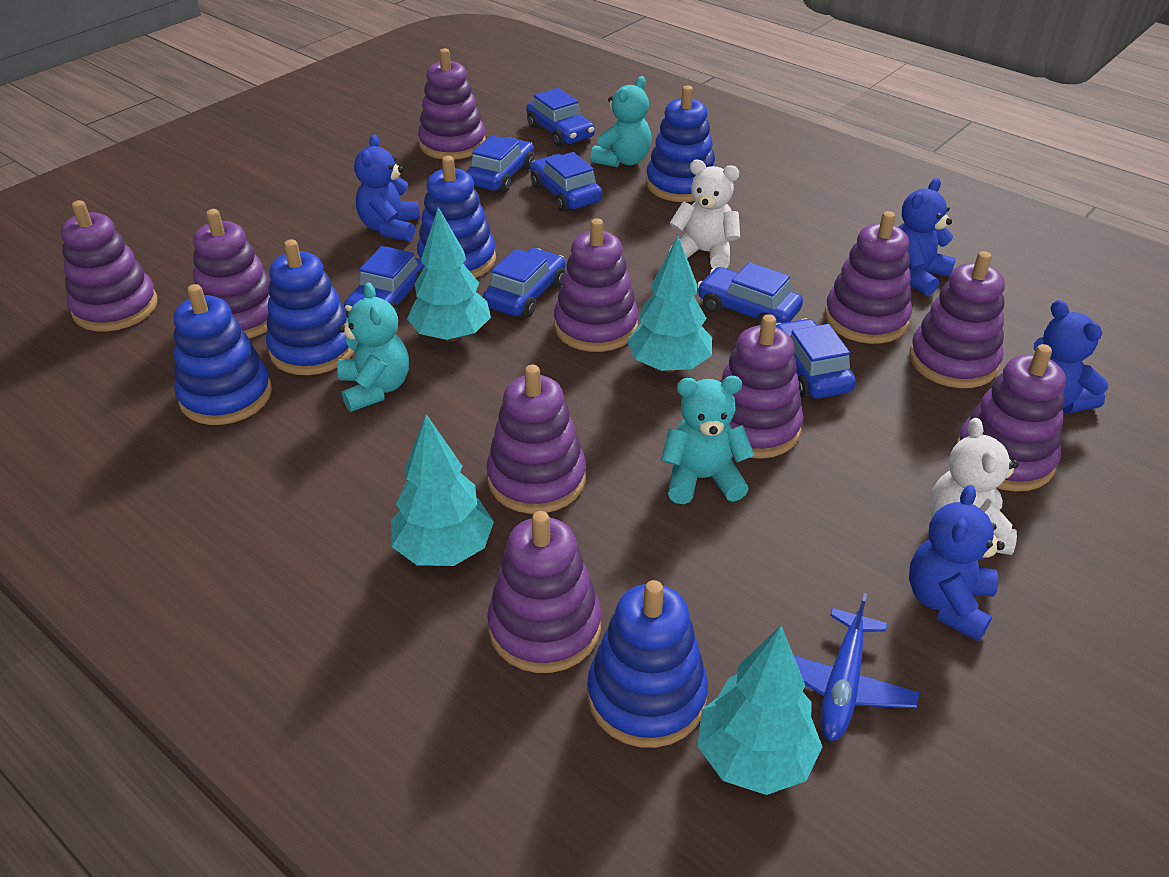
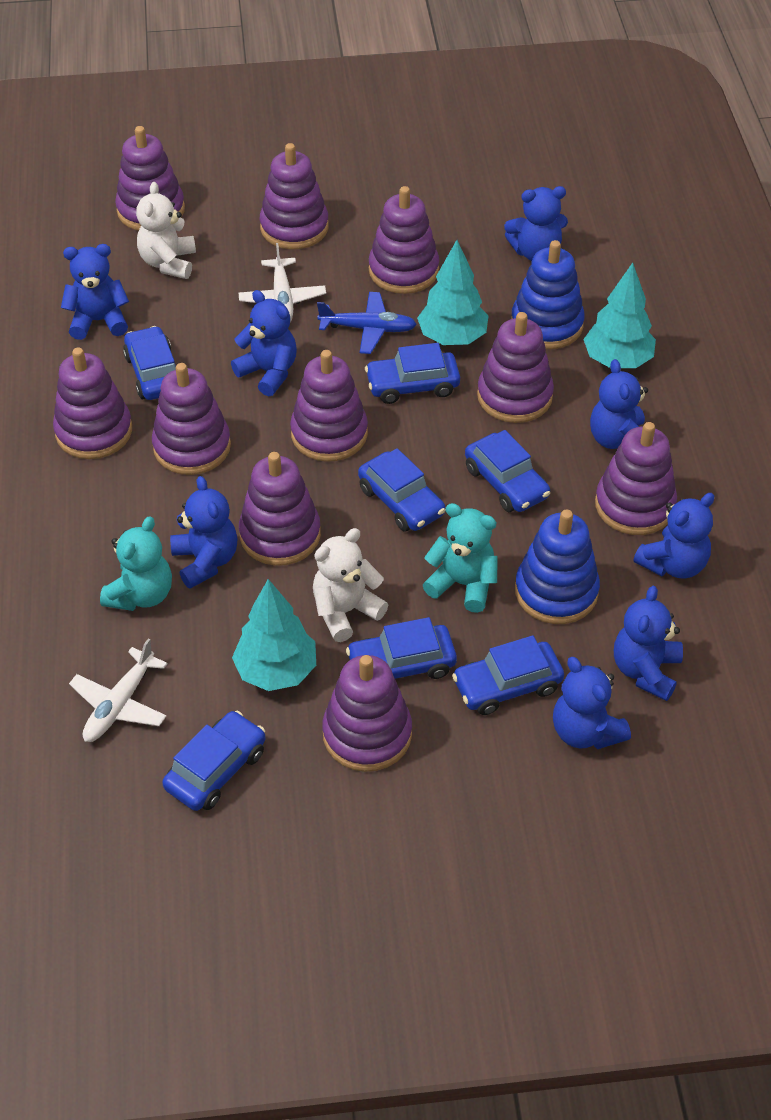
blue stacking toy: [174,284,272,425] [266,239,354,375] [417,156,496,278] [587,580,708,748] [646,86,716,202] = 5 -> [511,240,585,349] [515,510,600,624] = 2
blue teddy bear: [354,134,420,241] [899,178,956,296] [909,485,1005,641] [1034,300,1108,413] = 4 -> [61,244,129,340] [170,476,238,589] [231,290,297,396] [504,186,568,261] [553,657,631,749] [590,359,648,449] [614,586,683,701] [633,493,714,579] = 8
turquoise teddy bear: [337,282,409,412] [590,76,652,167] [661,376,754,504] = 3 -> [100,516,172,611] [423,503,498,613] = 2
turquoise tree: [391,414,494,566] [407,207,491,342] [627,236,712,372] [698,626,822,795] = 4 -> [232,579,316,691] [417,240,488,345] [583,263,656,368] = 3
white plane: none = 0 -> [69,638,168,742] [238,243,326,322] = 2

